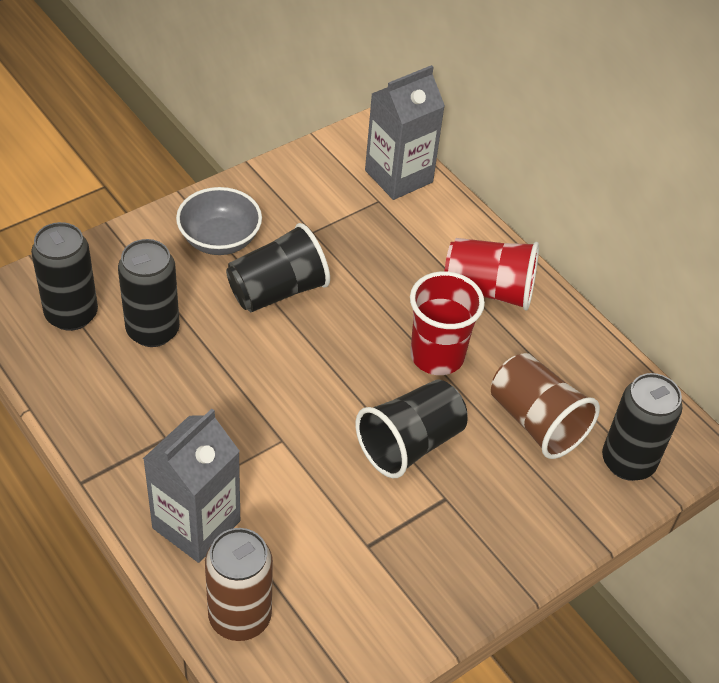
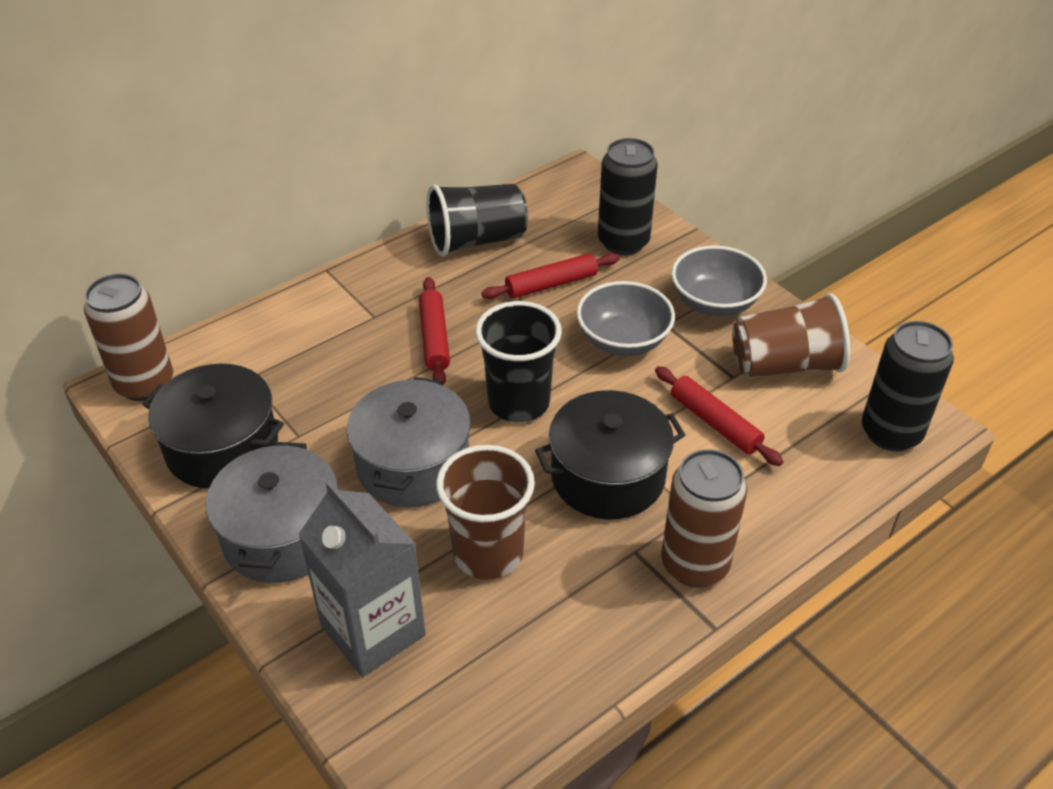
black can: [31,222,98,331] [118,239,180,347] [602,373,683,481] = 3 -> [598,138,658,255] [862,321,954,451] = 2
black pot: none = 0 -> [142,364,284,489] [535,390,685,520] = 2
brown can: [205,528,273,641] = 1 -> [84,274,173,401] [661,449,747,587] = 2
brown cup: [491,353,600,459] = 1 -> [436,445,535,580] [732,293,850,378] = 2
grey bowl: [176,187,262,255] = 1 -> [577,281,675,356] [671,245,767,317] = 2
grey carton: [143,409,240,563] [365,65,445,200] = 2 -> [298,480,426,677] = 1
grey pot: none = 0 -> [206,442,339,583] [347,377,471,507] = 2
red cup: [410,271,485,375] [445,238,539,311] = 2 -> none = 0
red rolling pin: none = 0 -> [419,277,450,385] [481,253,620,299] [655,366,783,466] = 3

